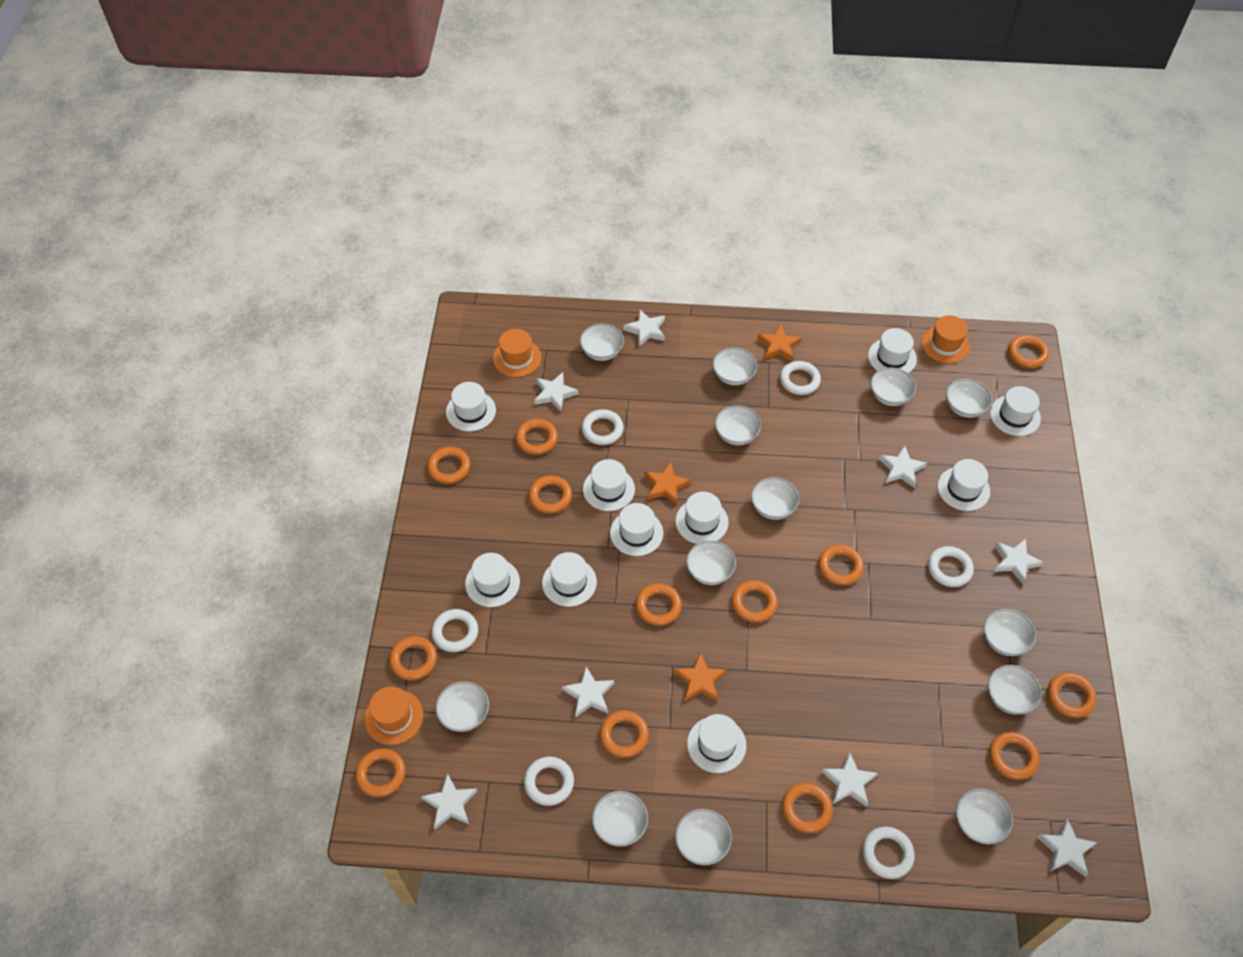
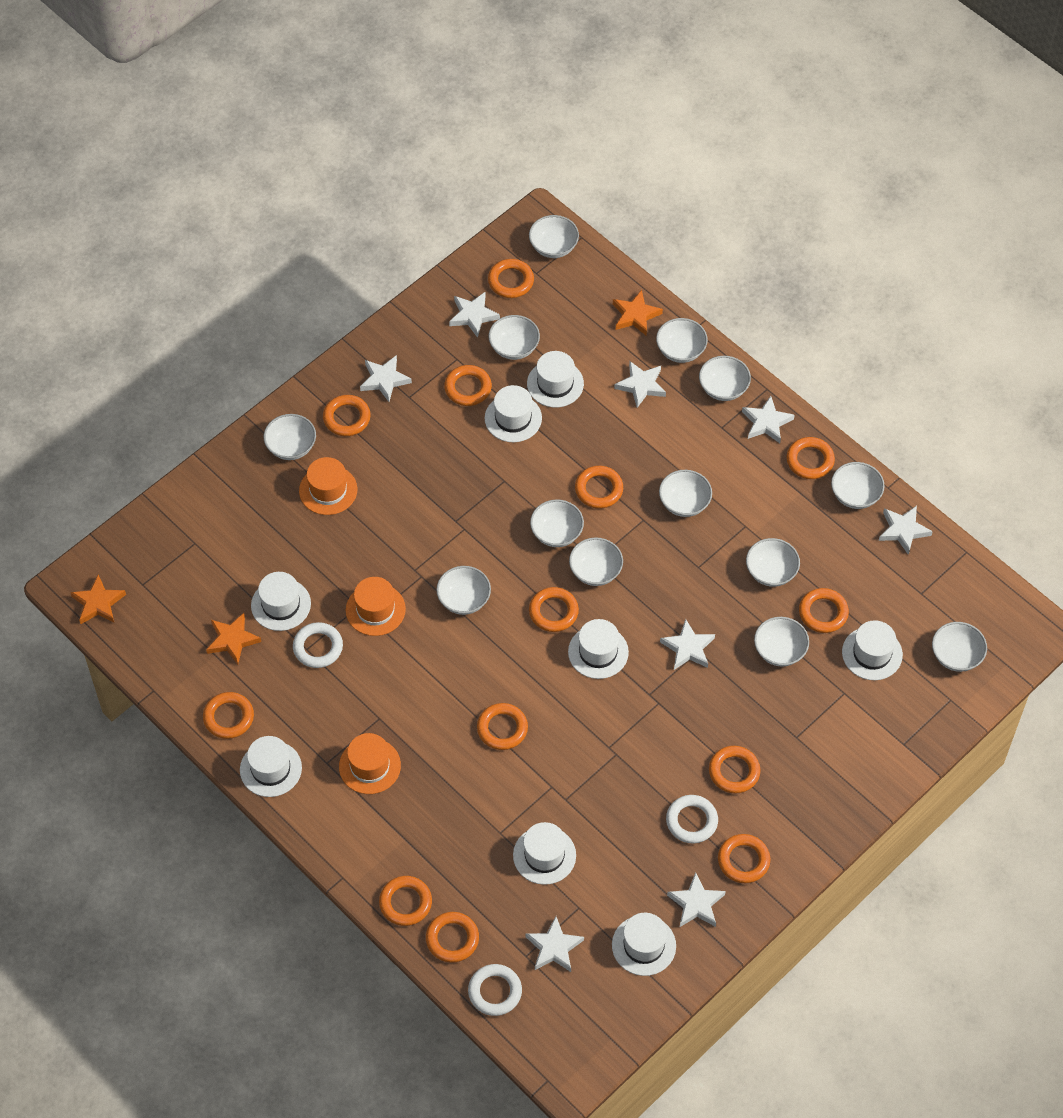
white hat: [446,382,496,431] [465,553,520,607] [542,552,597,607] [583,459,635,511] [610,503,663,556] [675,492,729,544] [687,714,746,773] [868,328,917,373] [938,459,990,511] [990,386,1041,436] = 10 -> [240,736,302,797] [251,572,311,631] [484,385,542,442] [513,822,576,885] [527,351,584,408] [568,619,629,679] [612,913,676,976] [842,620,903,680] = 8
white ring: [431,609,478,652] [524,757,574,806] [582,409,624,445] [780,361,821,395] [862,827,915,879] [928,546,974,587] = 6 -> [293,622,343,668] [468,964,522,1016] [666,795,718,844] = 3

